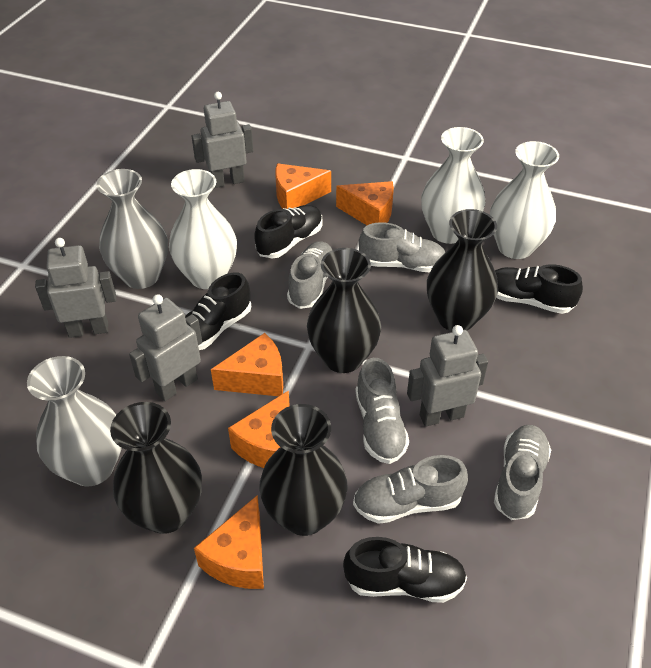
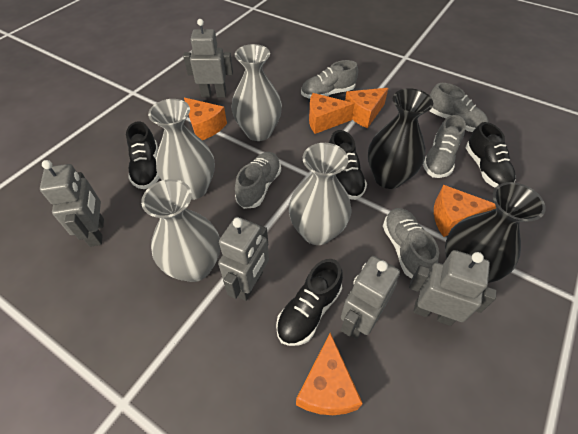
black vase: [110,402,202,534] [259,404,348,536] [307,248,381,373] [427,209,498,331] = 4 -> [368,88,433,189] [445,182,546,283] = 2
grey robot: [35,238,116,338] [129,294,202,401] [191,92,253,188] [407,325,488,427] = 4 -> [40,160,104,247] [183,19,233,98] [218,217,269,301] [341,256,400,339] [409,250,497,326] = 5
grey vase: [27,356,122,487] [96,169,168,289] = 2 -> [141,179,220,282] [148,99,215,200] [231,44,282,141] [289,143,352,245] = 4
white vase: [169,169,237,289] [421,127,486,244] [490,141,559,259] = 3 -> none = 0

